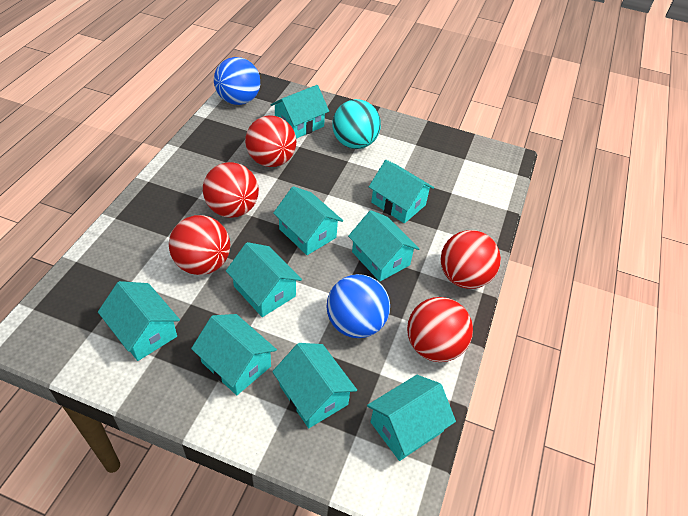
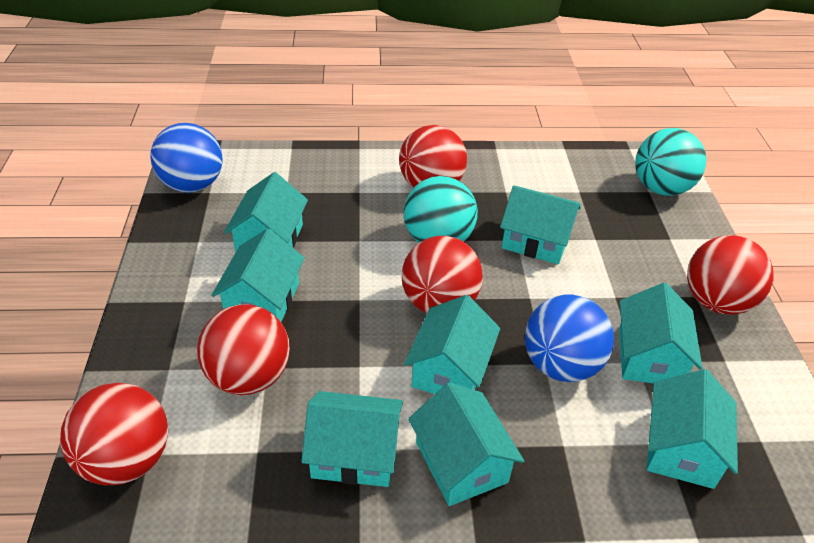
turquoise ball: [332,99,381,149] = 1 -> [404,176,478,243] [635,128,706,196] = 2
turquoise house: [98,281,180,361] [191,314,277,395] [226,242,302,317] [270,85,329,139] [272,343,357,428] [273,186,343,255] [348,210,420,282] [367,375,456,461] [369,160,434,223] = 9 -> [211,229,305,322] [224,172,308,253] [301,391,403,487] [404,295,500,394] [408,382,524,506] [500,185,581,264] [619,283,703,384] [647,369,738,489] = 8

